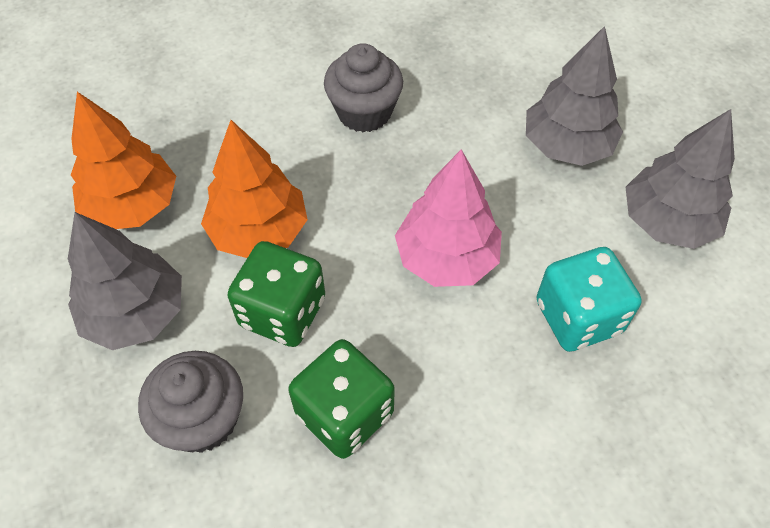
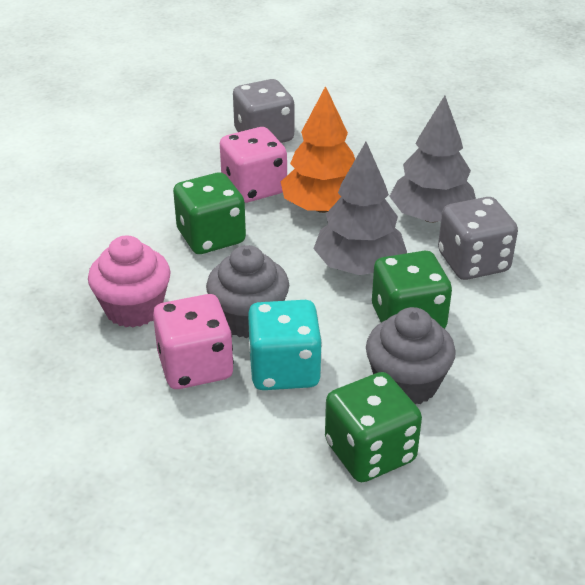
green dice: [227,241,325,347] [288,339,395,459] = 2 -> [173,172,246,254] [325,372,422,482] [372,251,452,329] = 3
grey dice: none = 0 -> [233,79,294,143] [438,197,518,280] = 2
grey tree: [68,212,182,350] [526,26,623,166] [625,109,735,249] = 3 -> [313,142,407,275] [389,96,476,223] = 2
orange tree: [71,92,176,229] [201,120,308,258] = 2 -> [281,86,355,213] = 1
pink cupcake: none = 0 -> [88,235,171,328] = 1
pink dice: none = 0 -> [153,294,234,389] [220,127,287,203] = 2
pink tree: [395,149,502,287] = 1 -> none = 0

